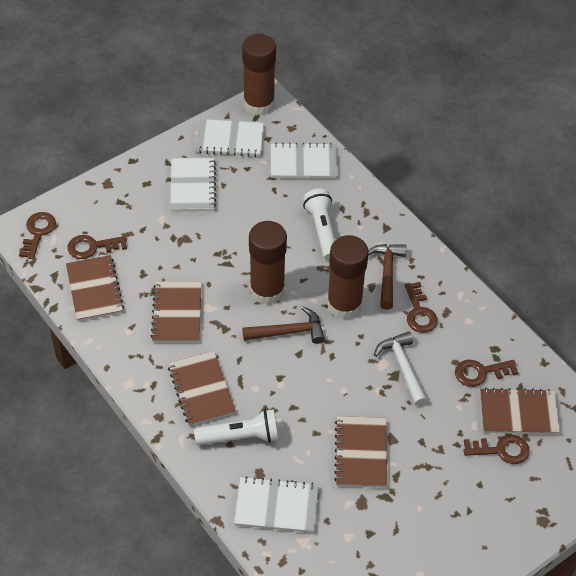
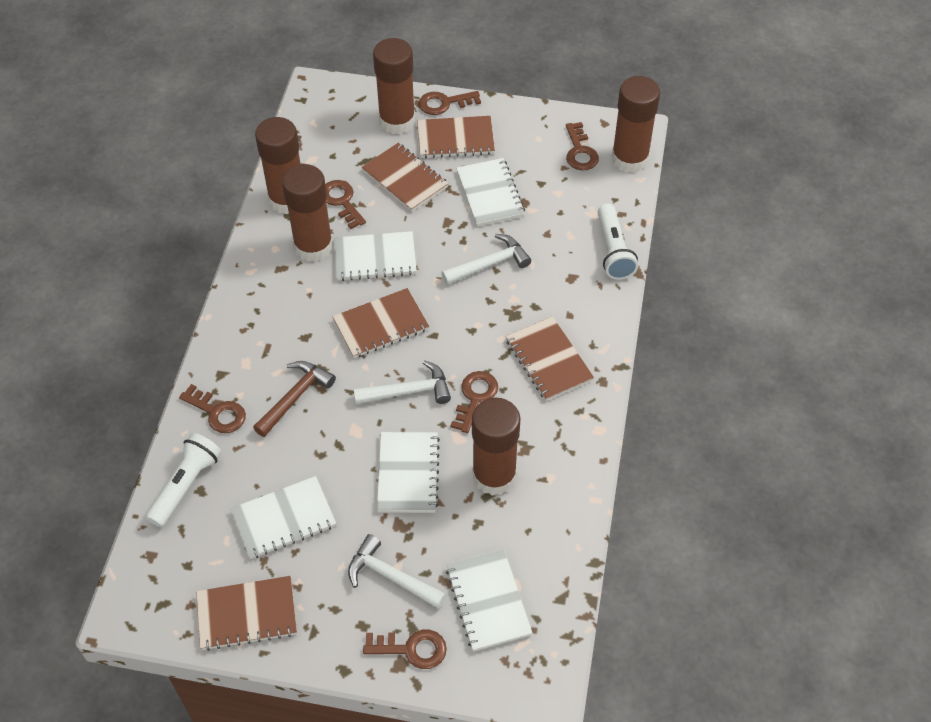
brown glue stick: [242,34,276,116] [249,221,287,305] [327,235,369,319] = 3 -> [255,117,300,214] [282,164,333,262] [373,38,415,134] [472,398,521,496] [612,76,660,173] = 5
brown hammer: [242,307,325,344] [368,244,406,310] = 2 -> [253,361,336,437] = 1
brown key: [19,212,56,259] [67,235,127,259] [405,282,438,333] [455,360,518,387] [463,435,530,464] = 5 -> [179,384,246,433] [325,180,366,229] [363,629,447,669] [419,91,481,115] [451,371,498,433] [566,122,599,170] = 6
white hammer: [374,332,427,406] = 1 -> [348,534,446,609] [354,360,451,404] [441,234,531,285] = 3
white notebook: [170,158,216,212] [195,119,264,157] [234,476,319,533] [271,143,337,178] = 4 -> [231,476,336,559] [334,231,417,281] [377,432,440,513] [446,549,532,652] [456,158,525,226] = 5

